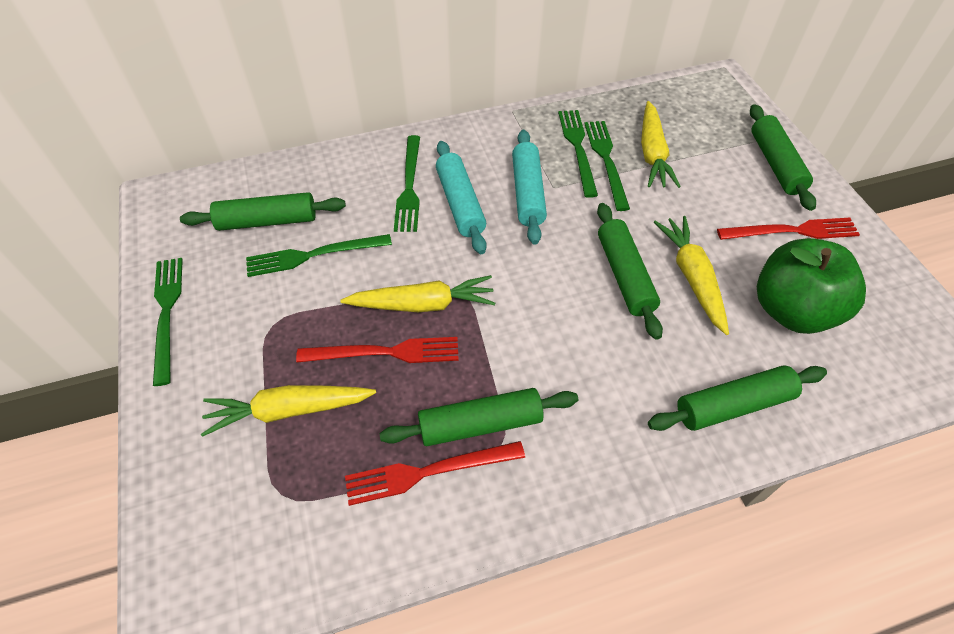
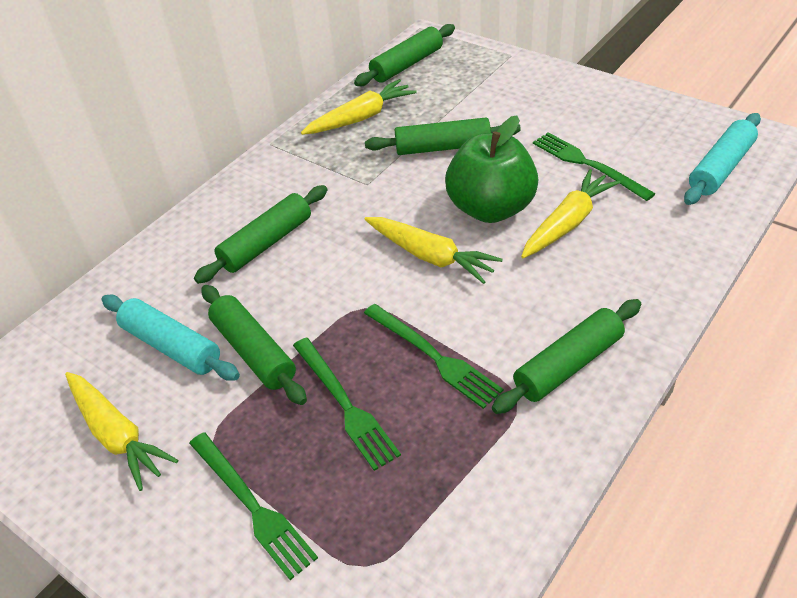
green fork: [153,258,183,386] [246,234,392,277] [394,135,420,232] [558,110,598,198] [584,121,630,211] = 5 -> [189,432,318,580] [293,338,401,471] [364,304,503,409] [533,132,655,201] = 4
red fork: [296,337,459,363] [345,441,525,506] [717,218,860,240] = 3 -> none = 0

